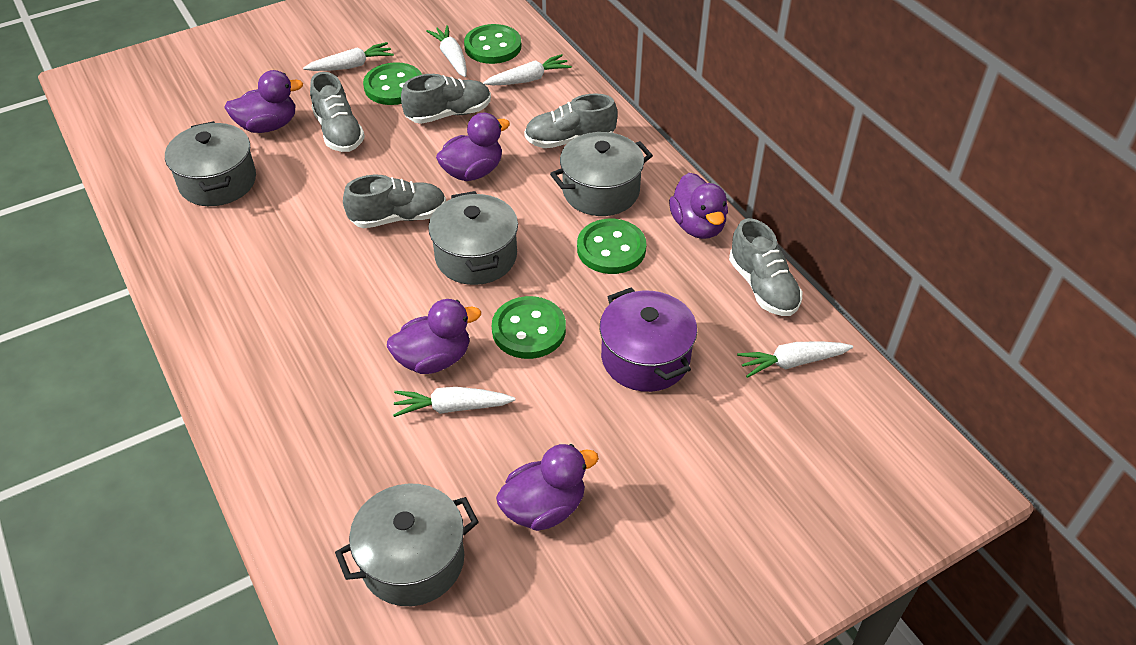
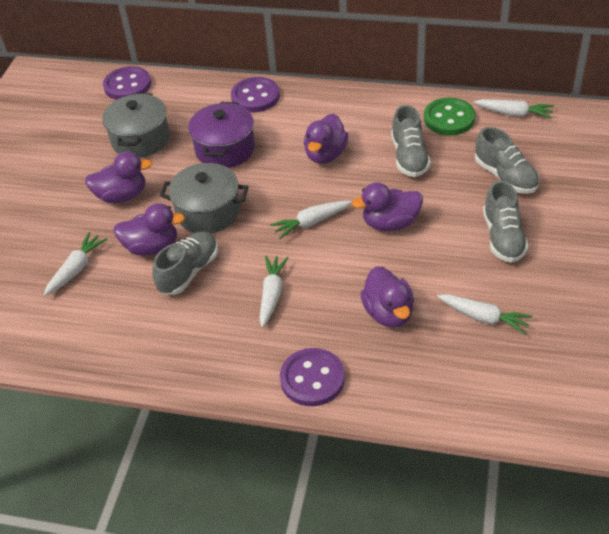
green button: [363,62,422,105] [464,24,521,64] [492,296,566,359] [577,219,646,274] = 4 -> [424,98,475,135] = 1
grey pot: [165,121,256,206] [335,484,479,606] [428,191,518,285] [550,132,653,216] = 4 -> [102,93,170,158] [160,163,249,233] = 2
grey shoe: [310,72,365,152] [343,175,446,228] [401,74,491,124] [524,93,617,148] [729,218,803,316] = 5 -> [152,231,218,295] [391,105,431,177] [475,127,539,194] [483,180,529,263] = 4
purple button: none = 0 -> [103,66,151,100] [231,77,280,112] [280,348,345,406] = 3

